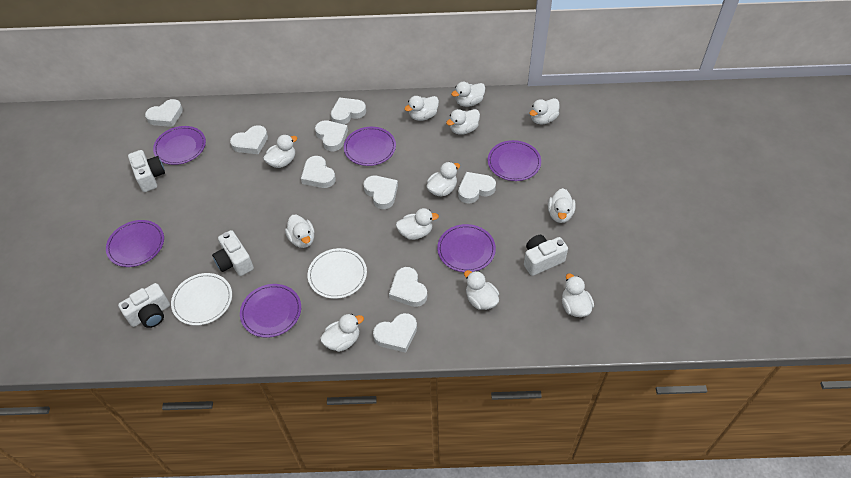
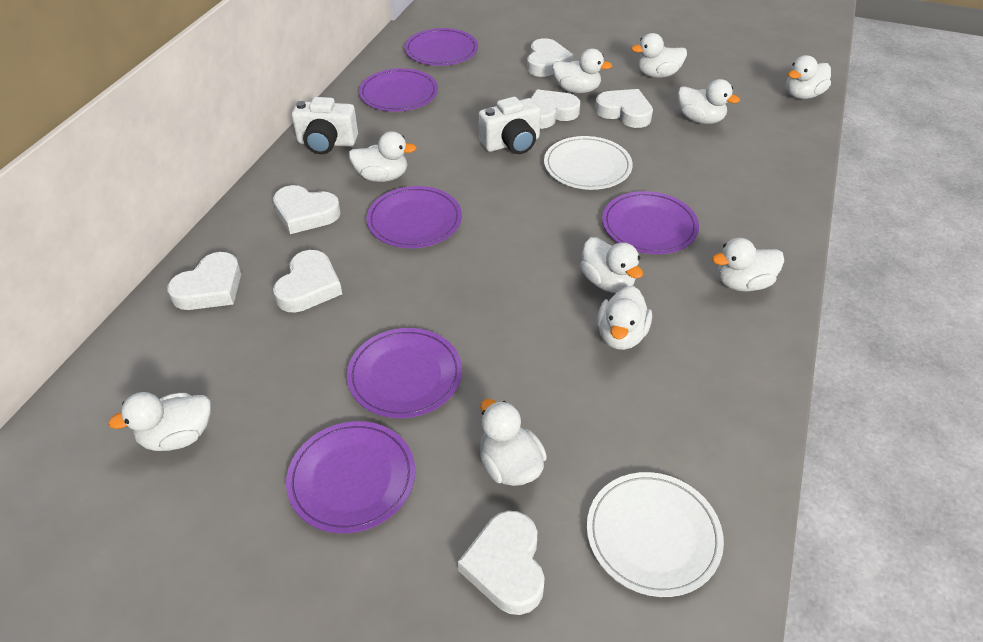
white camera: [118,283,170,328] [128,150,165,192] [212,230,254,276] [524,235,568,276] = 4 -> [292,97,358,154] [479,97,541,154] = 2
white duck: [263,134,297,168] [285,215,315,248] [320,314,364,352] [396,208,439,240] [404,96,439,121] [427,162,460,196] [446,109,480,135] [451,82,485,107] [464,270,499,310] [529,98,560,125] [548,188,576,223] [562,273,594,317] = 12 -> [108,392,211,451] [349,131,416,182] [480,399,547,486] [552,49,612,93] [580,237,643,293] [597,286,652,350] [631,33,687,78] [678,79,740,124] [712,238,784,292] [786,55,831,99] = 10
white heart: [145,99,183,127] [230,125,268,154] [301,156,336,188] [315,120,348,151] [331,98,366,125] [363,176,398,209] [373,313,417,353] [389,267,427,307] [458,172,496,204] = 9 -> [167,252,241,310] [273,185,341,234] [273,250,342,313] [458,511,545,615] [527,38,574,77] [531,89,580,129] [595,89,653,128] = 7

